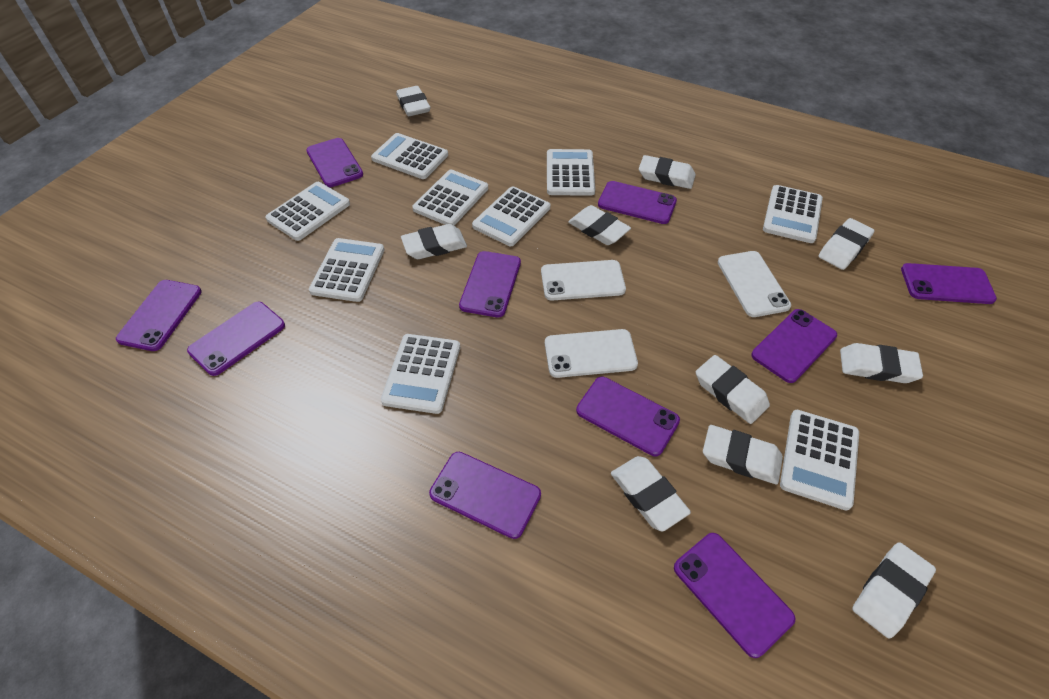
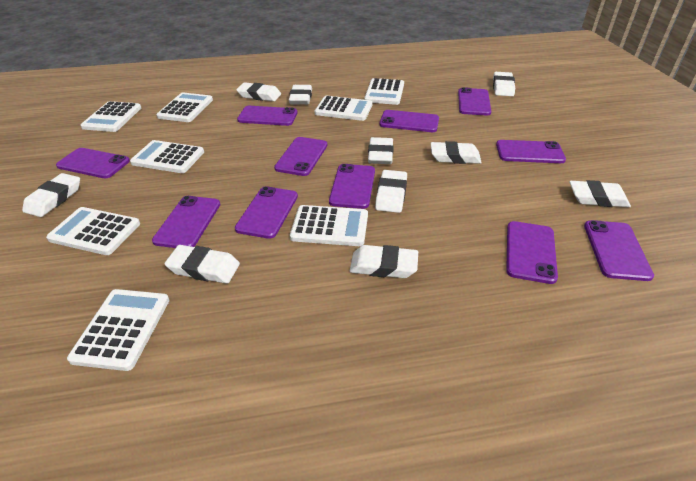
purple phone: [116,280,202,351] [187,301,285,376] [306,138,363,187] [429,452,541,539] [459,251,521,317] [576,377,680,456] [598,181,677,224] [674,533,796,658] [751,309,837,383] [901,263,997,304] = 10 -> [56,148,130,178] [152,196,220,248] [235,186,298,239] [237,106,298,126] [274,137,327,176] [329,164,375,209] [379,110,439,132] [458,87,491,116] [496,140,566,163] [506,221,558,284] [584,220,654,281] = 11
white calculator: [265,182,350,241] [309,238,385,302] [371,133,448,179] [381,334,460,414] [412,170,488,226] [472,186,550,246] [547,149,595,196] [763,185,823,243] [780,410,859,511] = 9 -> [46,207,140,255] [67,289,169,371] [80,101,141,132] [130,140,204,173] [156,93,213,122] [290,205,368,246] [315,96,373,121] [364,78,404,105] = 8
white phone: [541,260,626,301] [545,329,638,378] [718,251,791,317] = 3 -> none = 0

